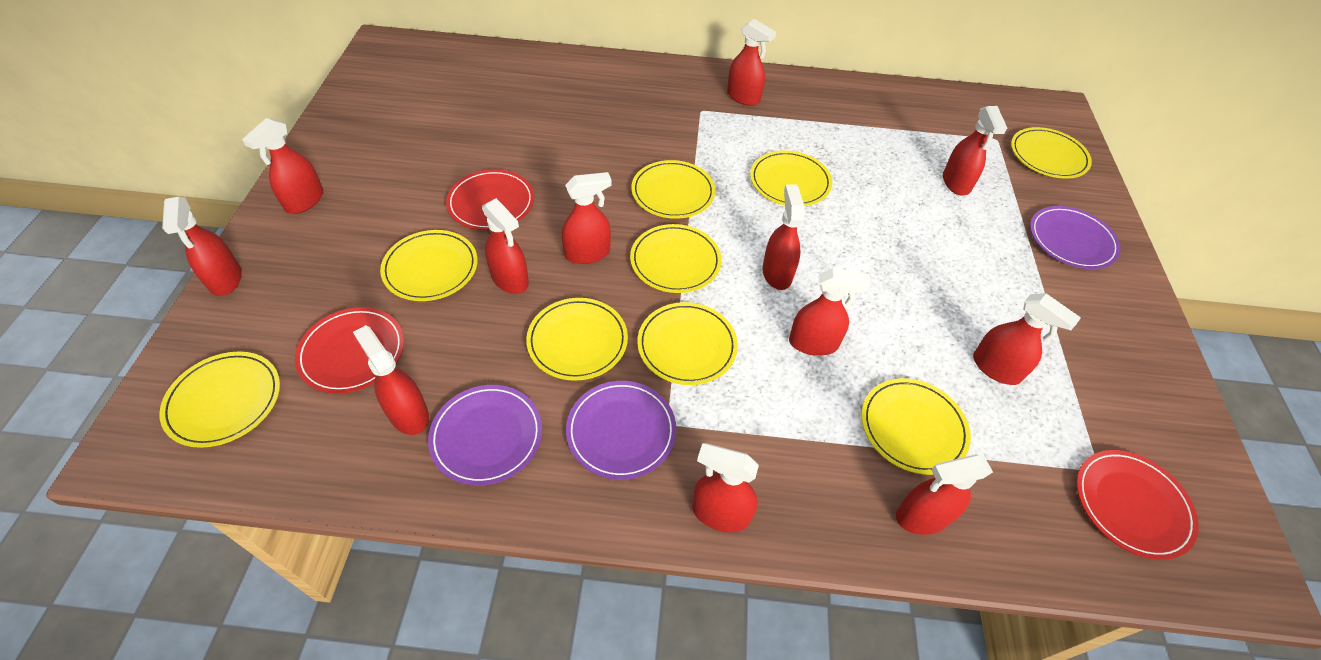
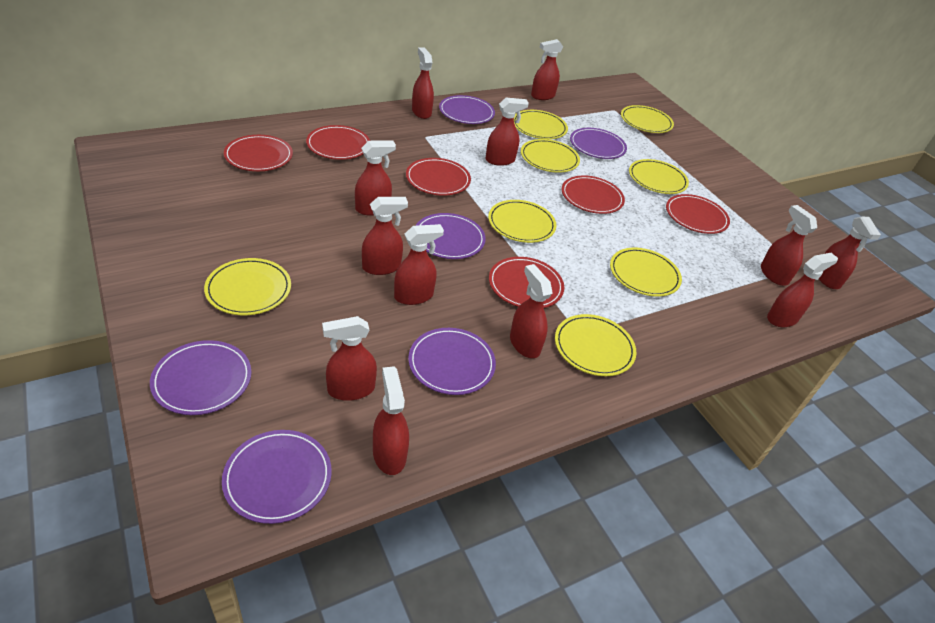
purple plate: [428,385,542,486] [566,381,676,480] [1030,206,1121,269] = 3 -> [150,340,252,415] [222,430,332,524] [408,328,496,395] [416,213,486,259] [439,95,495,124] [570,128,627,159] = 6
red plate: [295,307,404,394] [446,169,534,230] [1076,450,1199,560] = 3 -> [224,135,293,171] [306,125,370,160] [406,158,471,196] [489,257,564,308] [561,175,625,214] [666,194,730,234] = 6
yellow plate: [159,351,280,448] [380,230,477,301] [526,298,628,381] [630,224,722,293] [631,160,715,219] [637,302,738,385] [750,151,832,206] [861,378,971,475] [1011,127,1092,179] = 9 -> [204,258,291,315] [488,200,556,243] [514,110,568,139] [521,139,580,173] [555,314,636,376] [610,248,682,297] [621,105,674,133] [629,159,689,194] = 8

